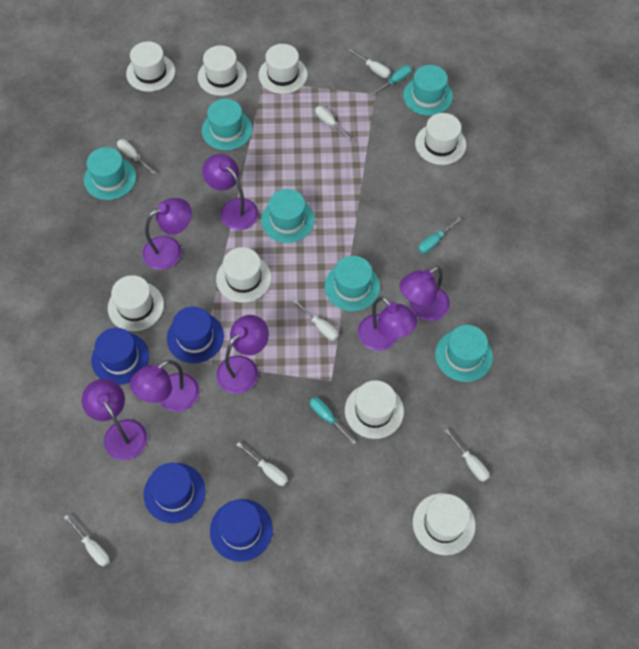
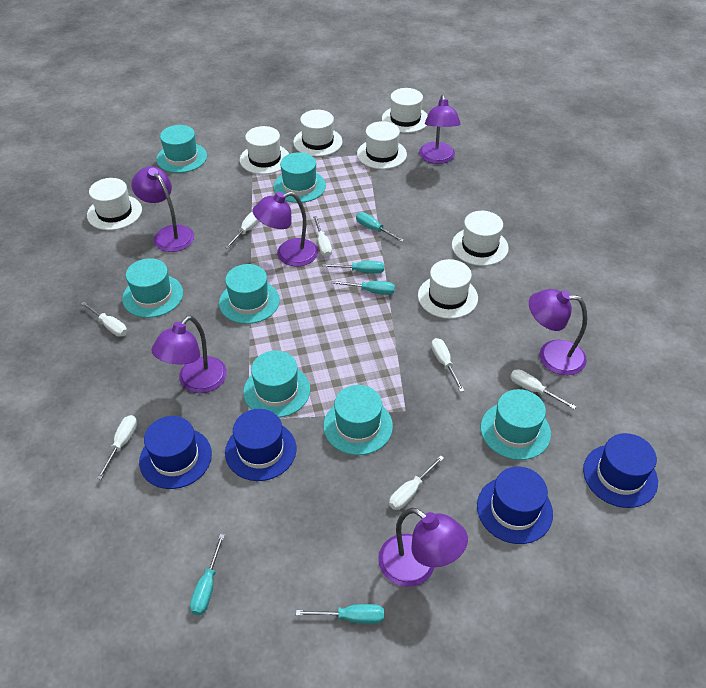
purple lamp: [82,379,148,460] [130,360,199,412] [142,198,192,270] [202,154,259,230] [216,315,269,394] [358,296,418,351] [400,266,450,321] = 7 -> [131,166,194,252] [151,316,227,393] [253,192,318,266] [378,507,468,587] [419,95,461,164] [529,289,587,375] = 6
turquoise hat: [84,147,136,200] [202,99,252,150] [261,189,315,243] [325,256,380,311] [403,65,453,116] [435,325,493,382] = 6 -> [122,258,183,318] [156,125,207,173] [219,264,280,324] [243,351,310,418] [274,152,326,203] [323,385,393,455] [481,389,551,460] = 7
turquoise screwdriver: [310,397,356,445] [371,65,412,95] [418,217,461,254] = 3 -> [190,534,225,615] [296,604,384,624] [322,261,384,274] [332,281,395,295] [356,212,404,242] = 5
white hat: [108,275,164,331] [126,41,175,92] [198,45,247,96] [216,247,271,303] [259,44,307,94] [345,380,404,439] [413,493,475,555] [415,113,466,165] = 8 -> [87,178,142,230] [240,126,289,174] [293,110,342,157] [357,121,407,169] [382,88,428,133] [418,259,478,319] [452,211,509,266] = 7

